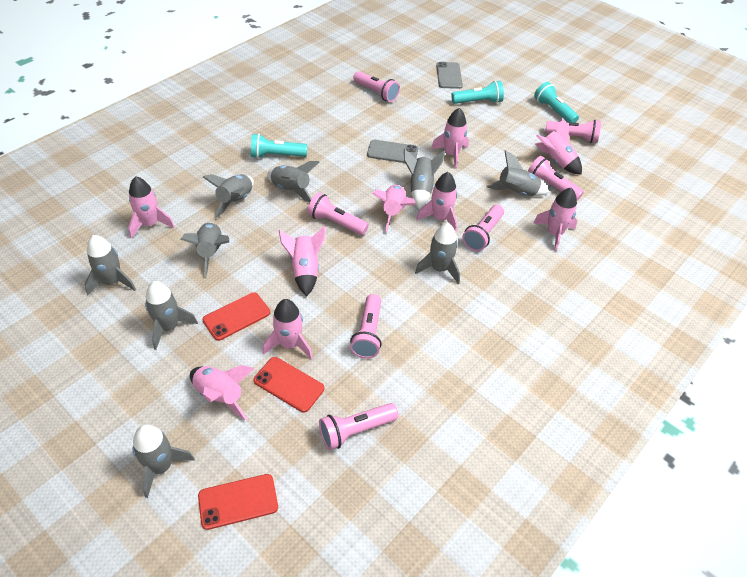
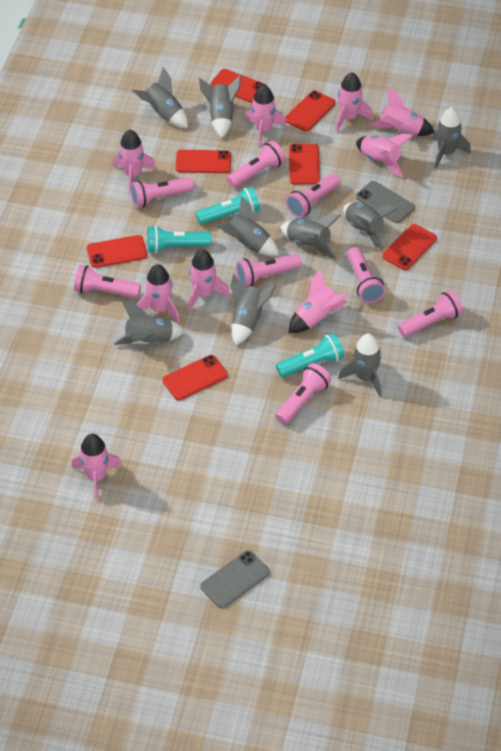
pink flashlight: [307,192,369,235] [319,403,398,450] [350,294,382,359] [353,71,400,102] [462,205,504,251] [528,156,584,201] [545,119,601,143] = 7 -> [74,265,141,298] [130,177,194,207] [227,141,285,188] [236,254,302,286] [275,363,331,425] [286,174,340,218] [347,247,385,303] [398,290,463,337] = 8
red phone: [198,474,278,530] [202,292,270,341] [253,357,325,413] = 3 -> [87,235,147,268] [163,355,228,400] [176,150,231,173] [210,69,267,103] [285,91,336,131] [289,144,320,185] [382,224,437,270] = 7

